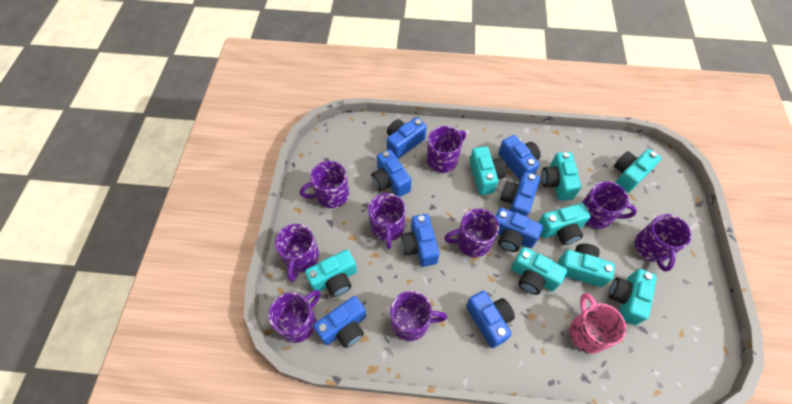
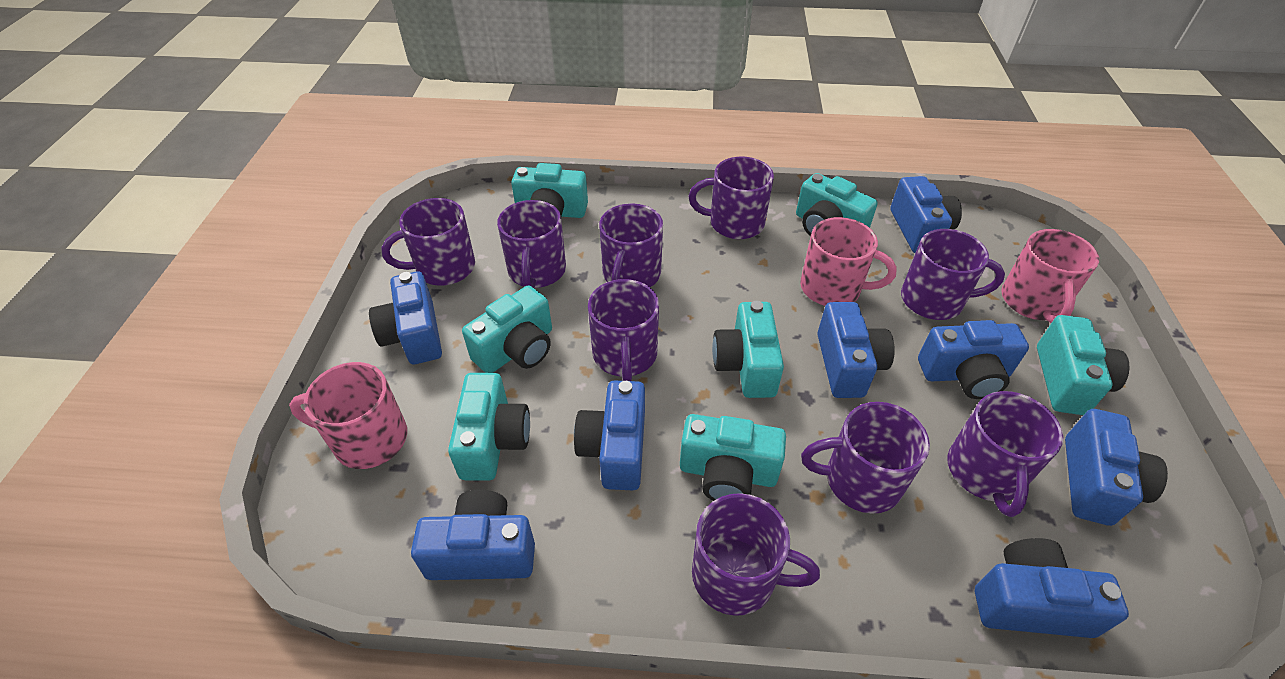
pink mug: [569,293,626,354] = 1 -> [289,362,407,469] [800,217,897,306] [1001,229,1099,323] = 3
turquoise camera: [305,250,357,297] [470,146,507,195] [511,247,567,295] [538,203,591,245] [541,152,581,200] [558,244,615,287] [609,269,657,325] [614,149,661,193] = 8 -> [448,373,530,481] [462,286,552,373] [511,163,588,218] [680,414,786,501] [712,301,784,398] [796,173,878,236] [1037,315,1130,415] = 7

